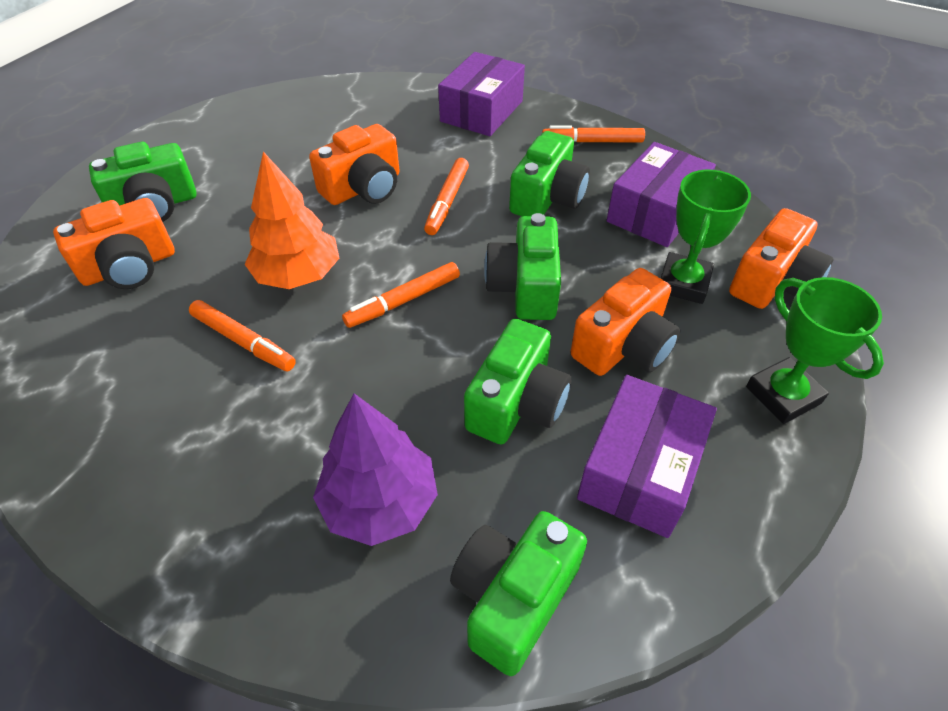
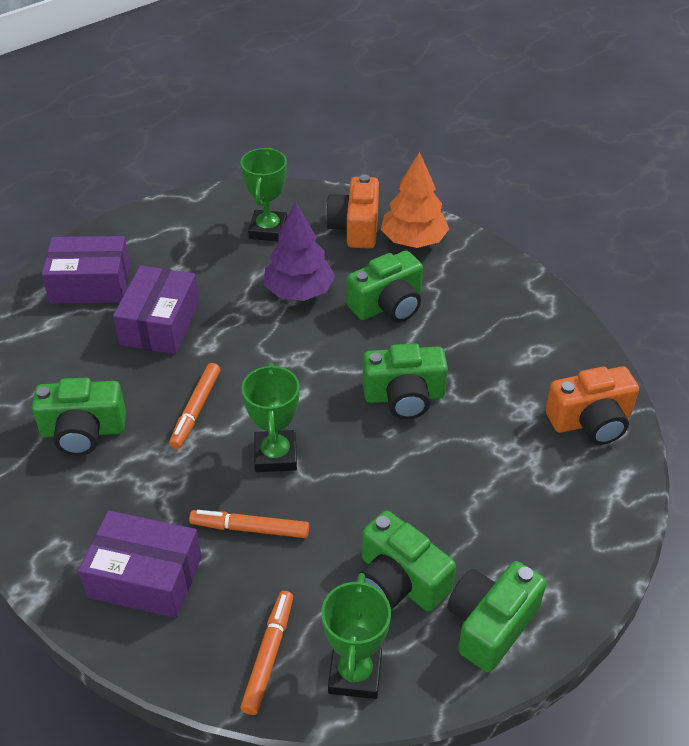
green trophy: [661,170,751,304] [746,277,884,424] = 2 -> [240,148,287,241] [241,363,300,472] [321,573,391,699] = 3
orange camera: [53,198,175,289] [309,124,400,205] [571,268,680,376] [729,208,834,309] = 4 -> [326,174,379,249] [545,366,639,445] = 2
orange marker: [189,300,296,371] [342,262,460,328] [424,158,469,235] [542,125,645,142] = 4 -> [169,363,220,449] [189,510,309,538] [240,591,293,715] = 3

